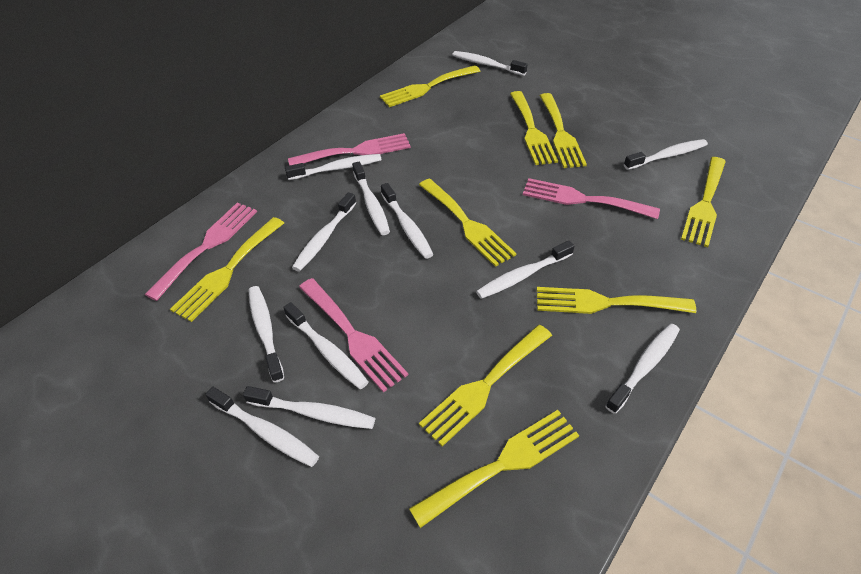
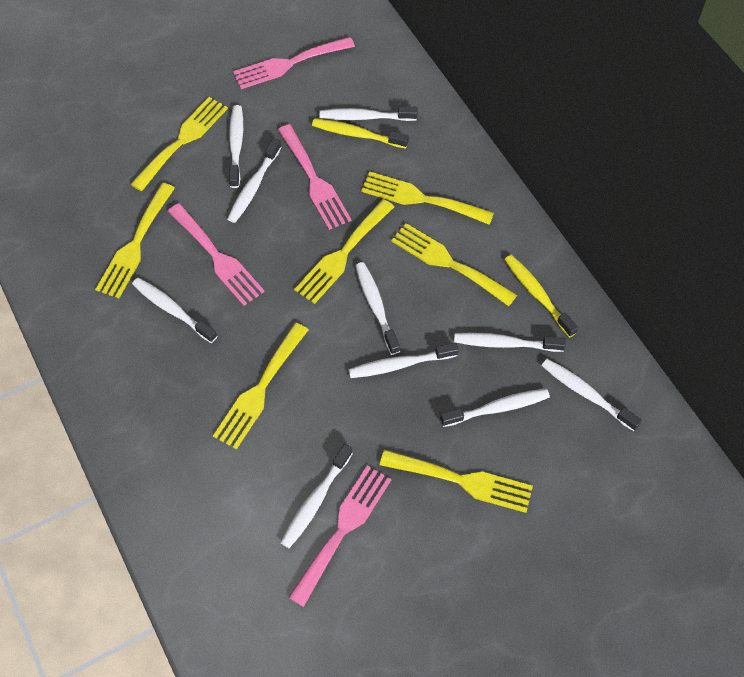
white toothbrush: [206,387,319,467] [243,386,375,429] [248,286,284,383] [283,302,368,389] [285,154,381,180] [292,192,356,272] [352,162,390,235] [381,183,434,259] [452,51,528,76] [476,241,575,299] [605,324,680,414] [624,139,708,170] = 12 -> [132,278,217,343] [228,138,282,223] [229,105,243,188] [280,444,353,548] [319,107,418,121] [348,343,459,378] [355,262,400,355] [440,389,550,427] [454,333,566,352] [541,359,642,431] = 10
yellow fork: [170,217,284,322] [380,65,480,107] [409,410,579,528] [419,179,517,267] [419,325,552,447] [510,91,558,165] [537,287,696,314] [540,93,587,168] [681,157,726,247] = 9 -> [95,183,175,298] [131,97,228,191] [213,323,308,450] [294,199,394,304] [361,172,494,225] [380,450,533,513] [391,223,517,306] = 7
yellow toothbrush: none = 0 -> [312,118,409,149] [504,255,578,338] = 2

